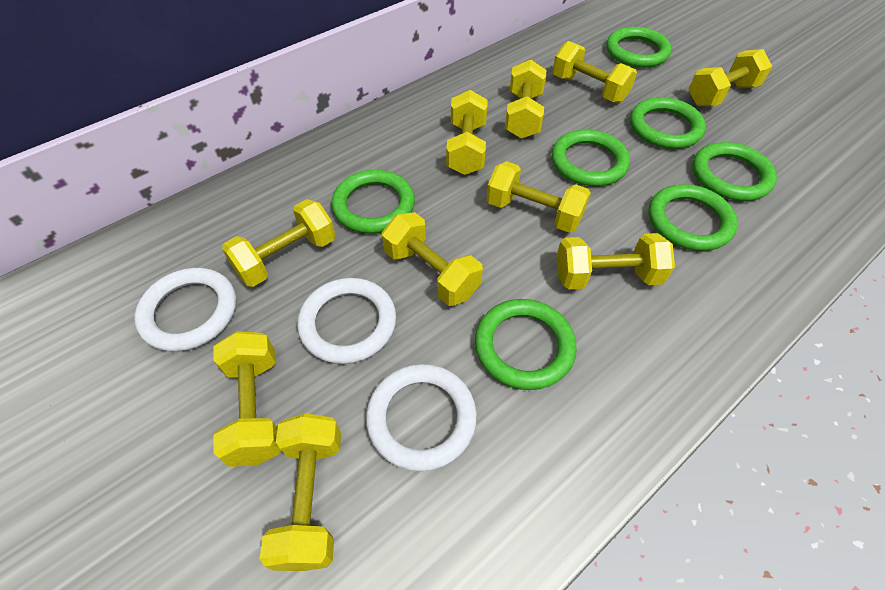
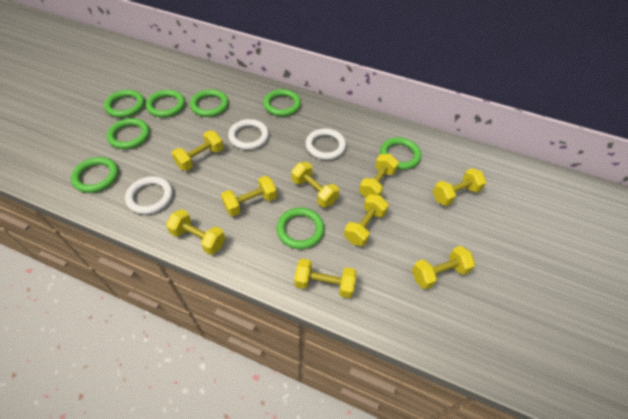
green ring: [332,170,415,234] [475,299,577,390] [551,130,630,186] [606,27,671,68] [630,97,706,149] [648,184,738,251] [692,142,777,201] = 7 -> [71,157,119,193] [104,90,145,118] [107,118,150,149] [146,90,185,118] [190,89,229,117] [263,89,301,116] [276,207,324,249] [380,137,421,170] = 8
yellow dumbbell: [213,331,281,467] [222,199,335,287] [260,413,341,571] [382,212,483,306] [446,90,488,175] [486,161,591,233] [505,60,546,139] [553,41,637,103] [557,233,675,289] [689,49,772,106] = 10 -> [166,209,226,255] [172,130,224,171] [221,176,277,216] [291,162,339,207] [294,259,357,298] [344,194,389,246] [359,154,399,198] [412,246,475,290] [433,168,486,206] = 9

